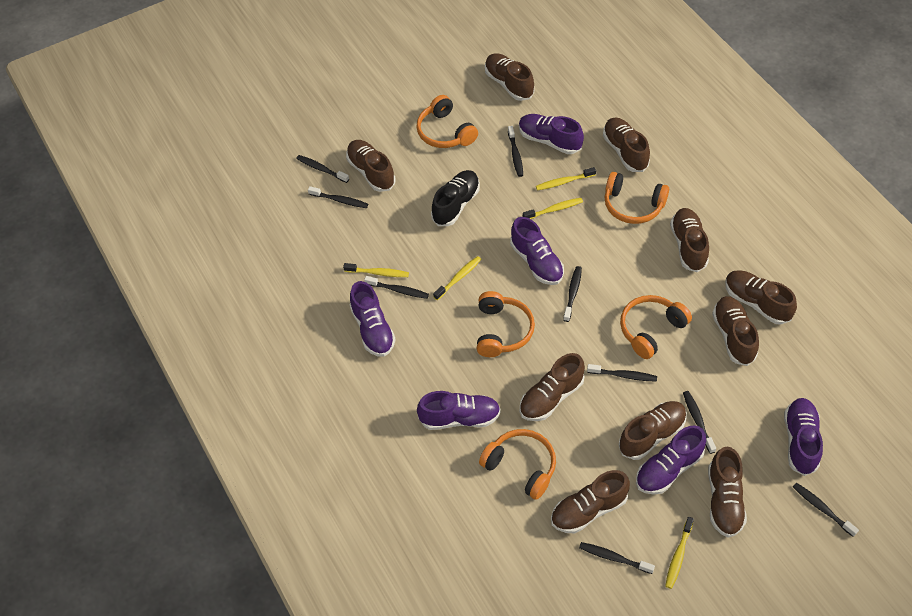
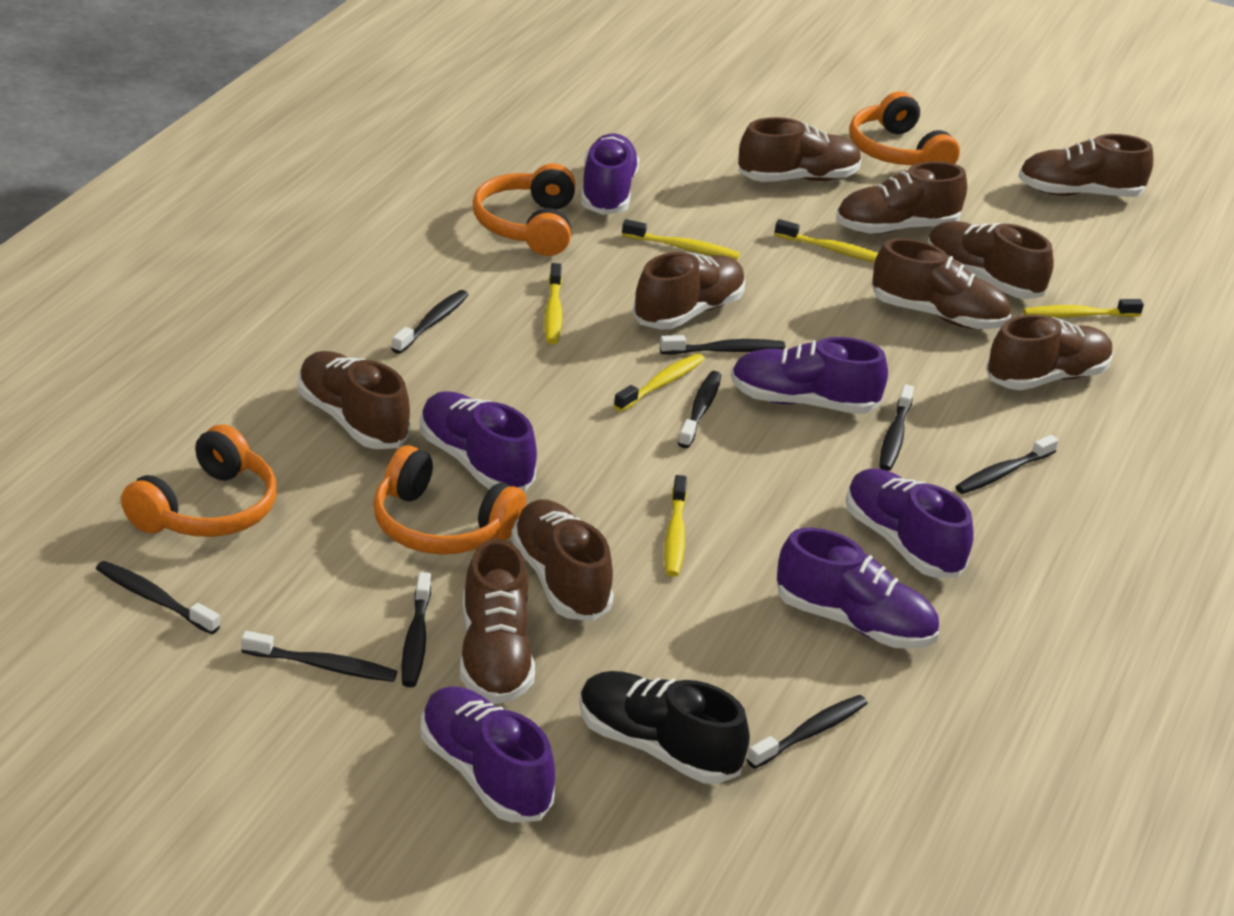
orange headphones: [416,95,478,148] [477,291,535,357] [479,429,556,500] [604,172,669,224] [620,295,692,359] = 5 -> [121,424,277,537] [373,445,526,554] [473,163,575,256] [849,91,960,165] = 4
yellow toothbrush: [343,263,409,277] [433,256,482,300] [523,198,583,219] [536,167,596,191] [665,517,694,589] = 5 -> [544,263,562,344] [614,353,705,412] [622,219,740,260] [664,475,687,577] [775,219,878,263] [1023,299,1144,318] = 6

